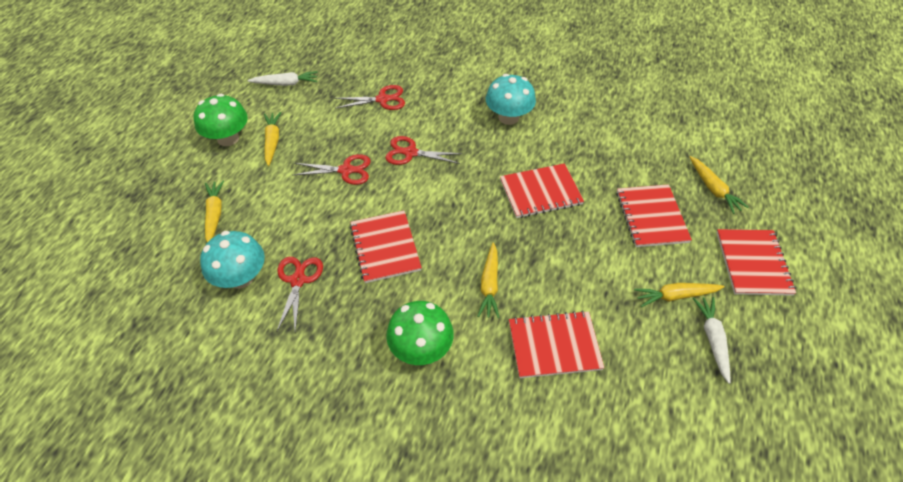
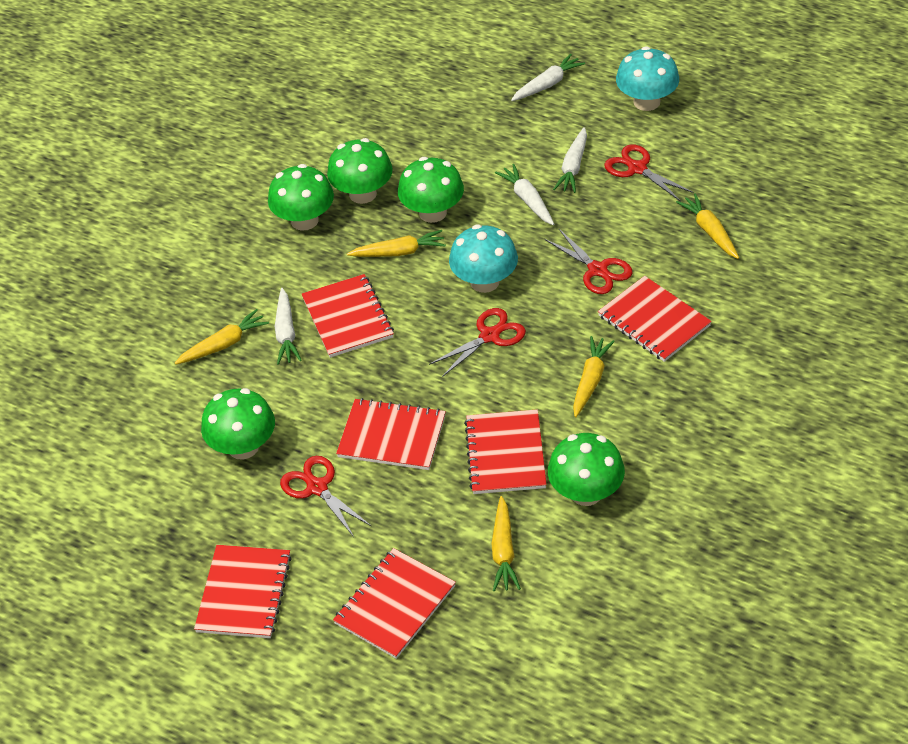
green mushroom: [194,94,248,146] [386,301,454,365] = 2 -> [201,388,275,460] [268,164,334,231] [327,138,393,204] [398,157,464,223] [548,433,625,506] = 5
red notebook: [350,210,422,283] [500,163,584,218] [509,311,604,378] [616,184,692,247] [717,229,796,296] = 5 -> [194,545,292,638] [302,274,394,358] [333,548,456,659] [336,398,446,470] [464,409,547,494] [598,276,712,362] = 6
white carrot: [248,71,318,86] [693,297,731,384] = 2 -> [275,288,302,365] [495,164,554,225] [511,54,585,101] [553,127,587,193] = 4

